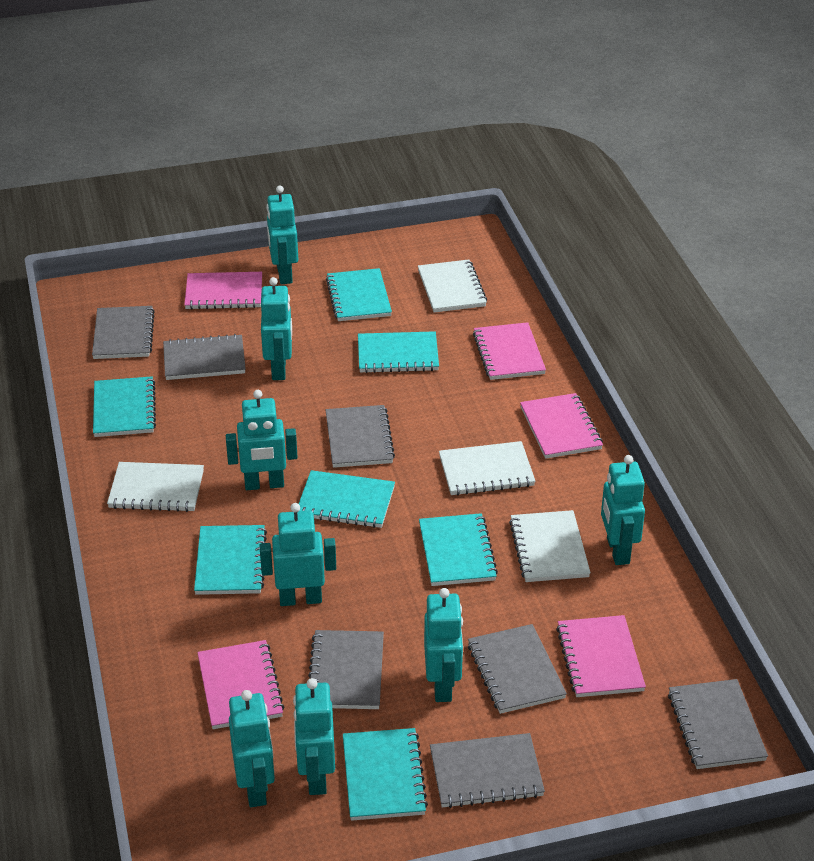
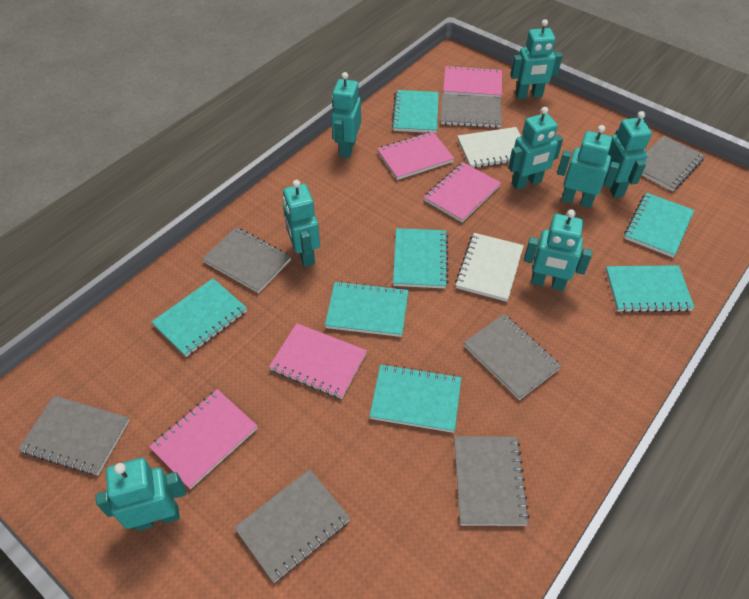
white notebook: [107,462,204,512] [418,260,487,313] [439,441,535,495] [509,510,591,582] = 4 -> [455,233,524,302] [457,127,521,168] = 2

